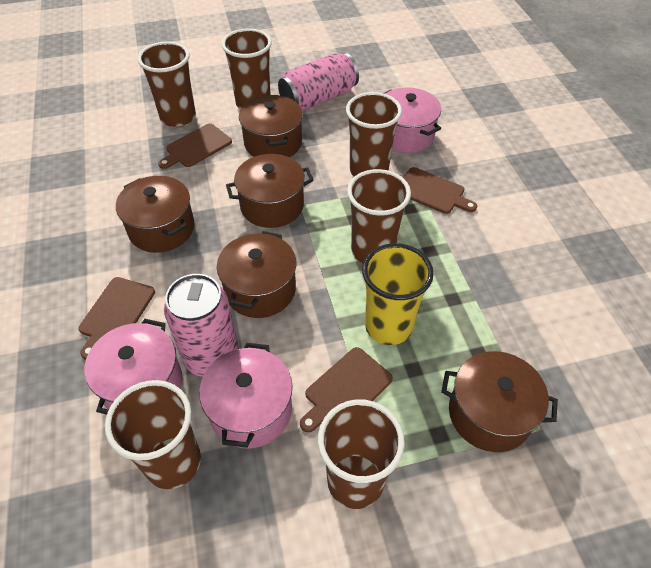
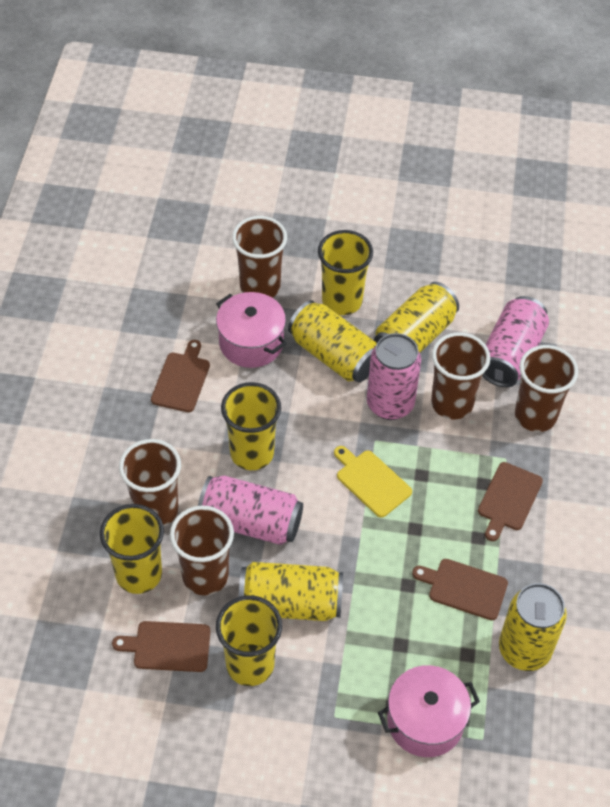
brown cup: [105,380,201,489] [138,41,196,127] [221,28,272,109] [318,399,405,509] [346,92,402,177] [347,169,411,263] = 6 -> [119,439,181,526] [170,506,234,595] [232,216,287,298] [431,332,490,419] [515,345,578,432] = 5
brown pot: [116,176,195,253] [217,231,296,318] [226,154,314,228] [239,95,303,157] [441,351,558,452] = 5 -> none = 0
pink can: [164,274,239,377] [278,53,359,111] = 2 -> [198,476,303,545] [367,333,421,420] [483,296,549,387] = 3
pink pot: [84,319,183,415] [199,343,292,448] [384,87,441,153] = 3 -> [216,292,287,368] [378,665,480,757] = 2
yellow can: none = 0 -> [239,562,343,621] [288,300,377,382] [374,282,459,353] [499,583,567,671] = 4
yellow cup: [362,243,434,345] = 1 -> [100,504,164,594] [216,595,282,686] [221,382,281,470] [318,230,373,315] = 4
yellow cutting board: none = 0 -> [334,446,412,518] = 1

